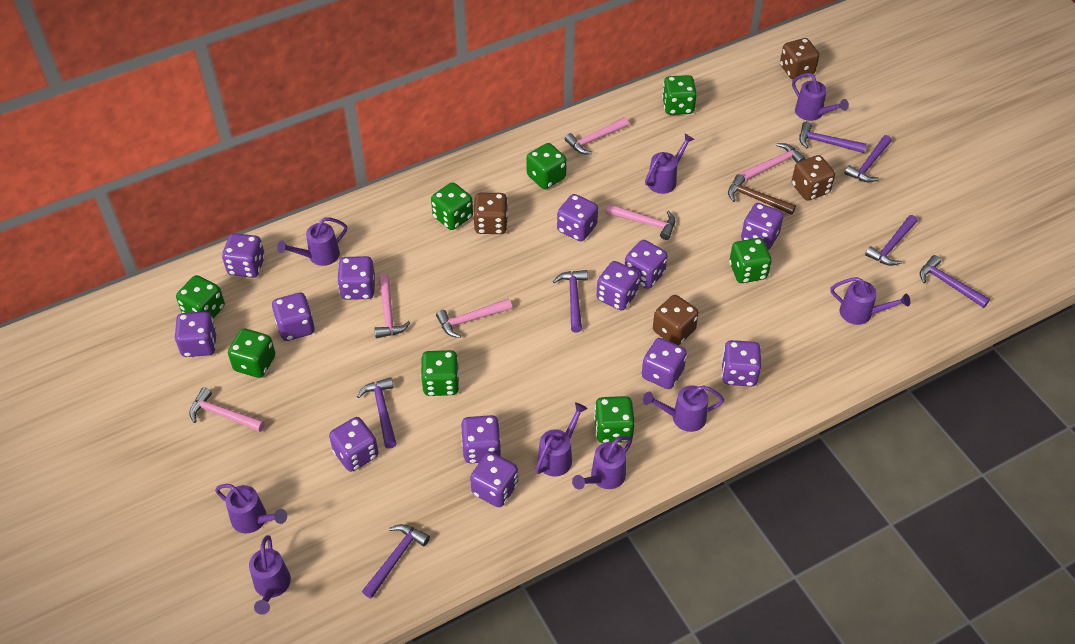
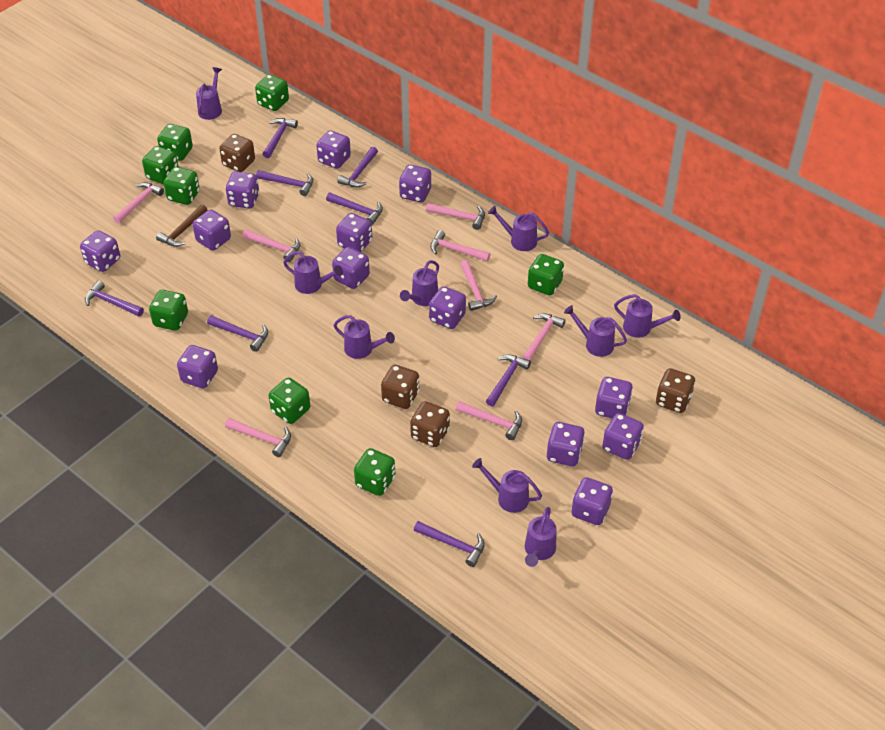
pink hammer: [189,387,265,432] [374,274,410,338] [436,298,512,338] [565,117,629,154] [606,204,675,240] [741,143,806,181] = 6 -> [113,182,164,224] [225,418,291,457] [242,229,300,262] [426,203,485,230] [430,230,490,262] [455,401,522,440] [460,260,497,311] [522,313,566,361] = 8
purple hammer: [357,377,397,449] [362,524,430,599] [553,270,588,333] [799,122,866,153] [844,135,892,182] [865,215,918,266] [920,255,990,308] = 7 -> [85,280,144,316] [207,315,268,352] [256,170,313,196] [263,118,298,158] [326,193,383,225] [337,147,378,187] [414,521,485,567] [486,355,531,407] = 8

